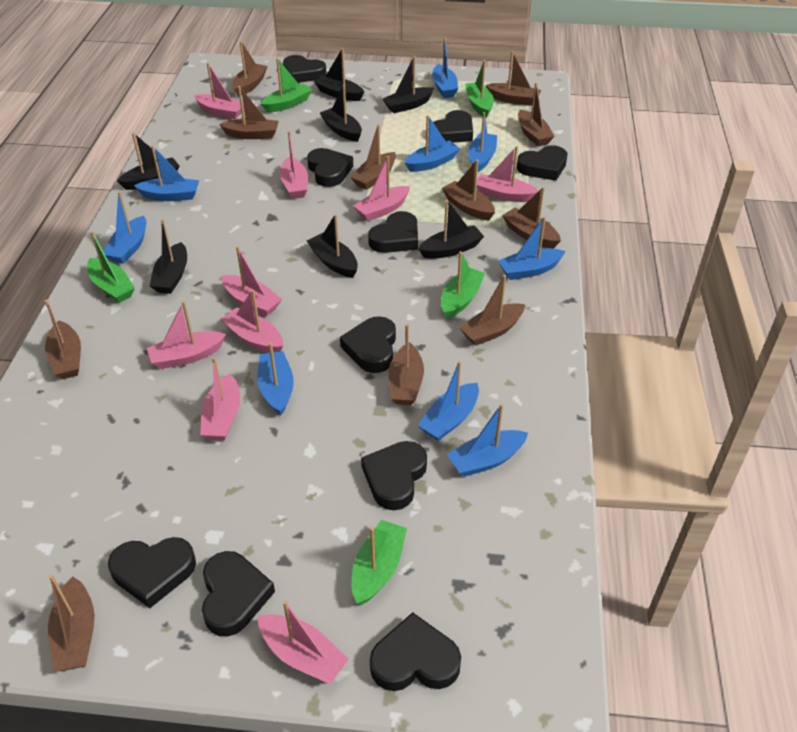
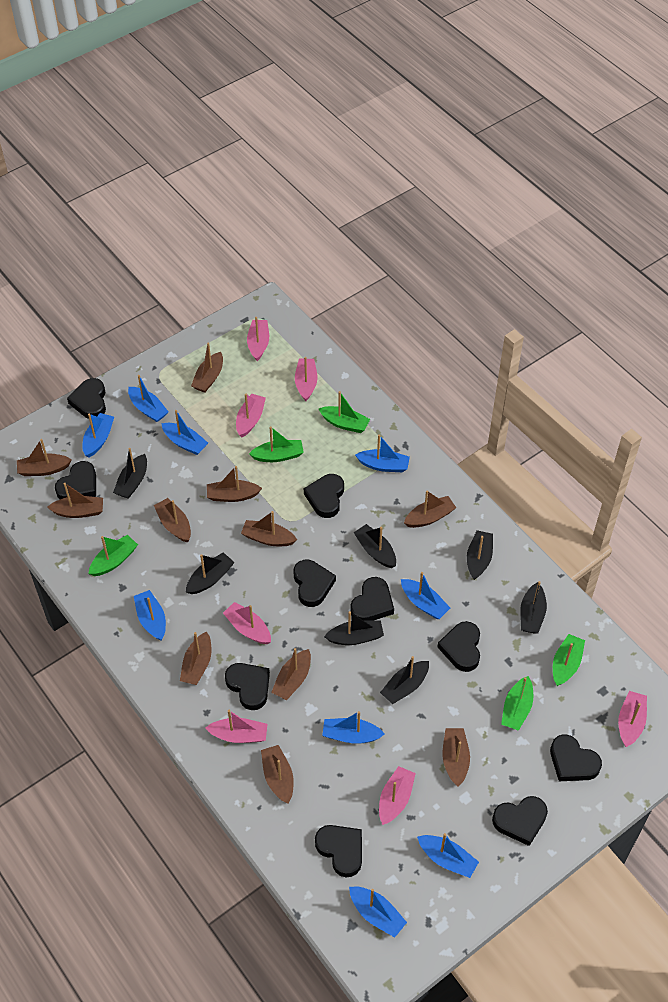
pink boat: [147,301,226,369] [194,63,244,119] [200,357,240,440] [221,289,283,353] [222,246,282,316] [258,601,349,684] [280,131,308,199] [353,156,410,221] [477,146,539,202] = 9 -> [206,710,268,743] [223,602,271,644] [236,394,266,437] [247,317,269,361] [295,357,318,401] [379,766,416,825] [618,691,647,747] = 7

